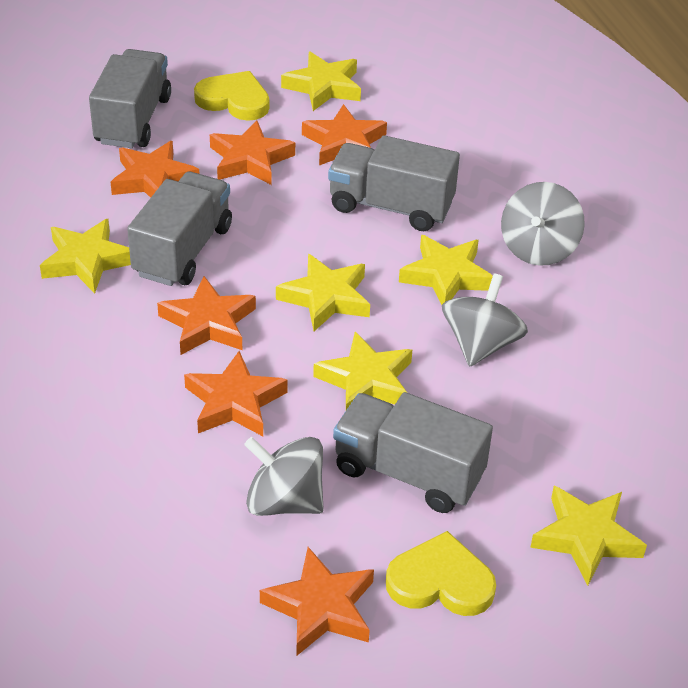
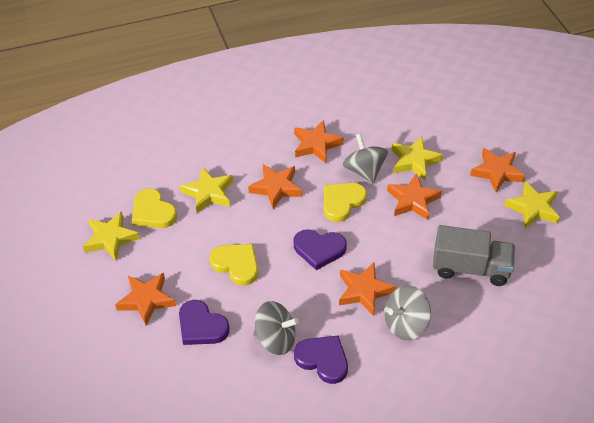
grey truck: [89,49,171,148] [127,172,232,286] [328,135,460,231] [333,392,493,513] = 4 -> [432,225,515,286] = 1
purple heart: none = 0 -> [179,300,230,345] [293,230,347,270] [294,336,348,384] = 3
yellow heart: [194,71,269,121] [386,531,496,616] = 2 -> [132,188,177,228] [210,244,258,286] [324,183,367,222] = 3
yellow star: [40,219,131,294] [276,254,370,331] [281,52,361,111] [313,332,412,410] [399,235,493,305] [530,486,647,586] = 6 -> [83,211,140,261] [180,167,233,213] [391,136,443,180] [504,181,560,229] = 4

